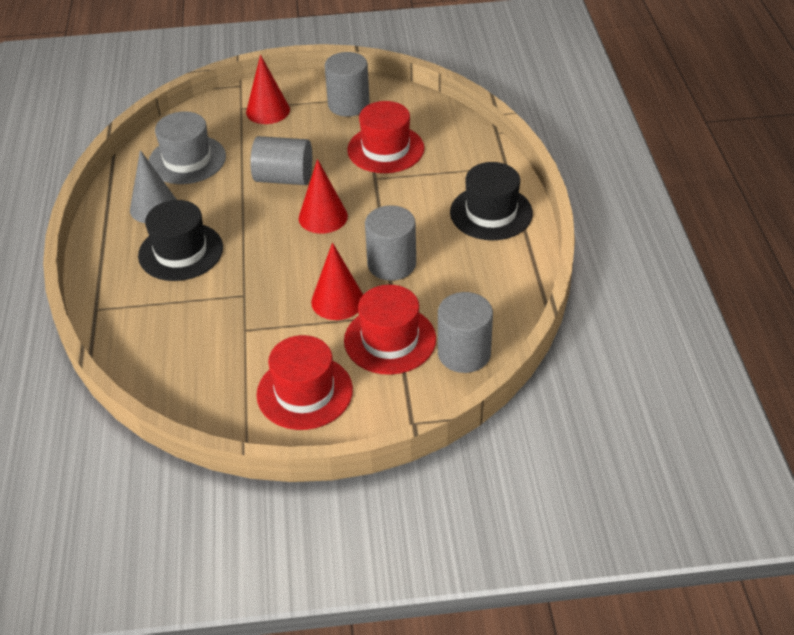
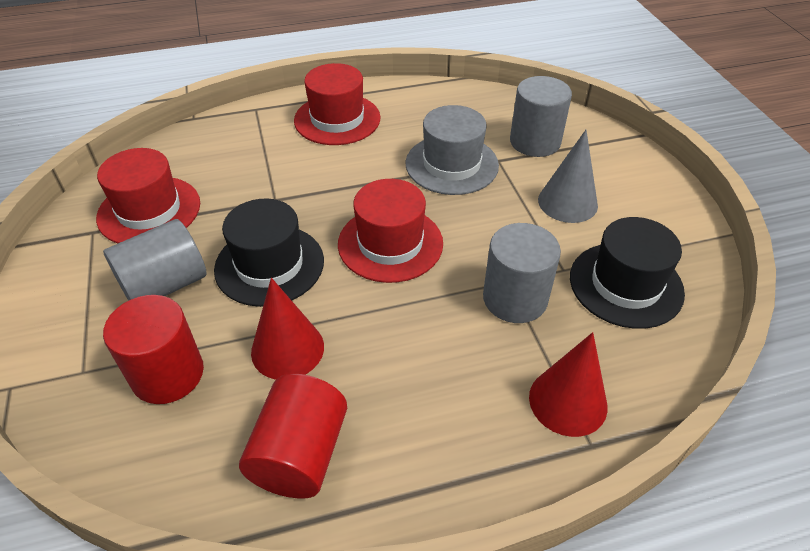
grey cylinder: [250,136,312,185] [325,52,370,117] [365,205,416,281] [438,292,493,373] = 4 -> [103,219,207,301] [483,223,561,323] [510,76,572,157] = 3
red cone: [246,55,290,124] [299,159,348,234] [311,242,363,320] = 3 -> [251,278,324,380] [529,332,607,437] = 2
red cylinder: none = 0 -> [103,295,204,404] [239,374,347,499] = 2

